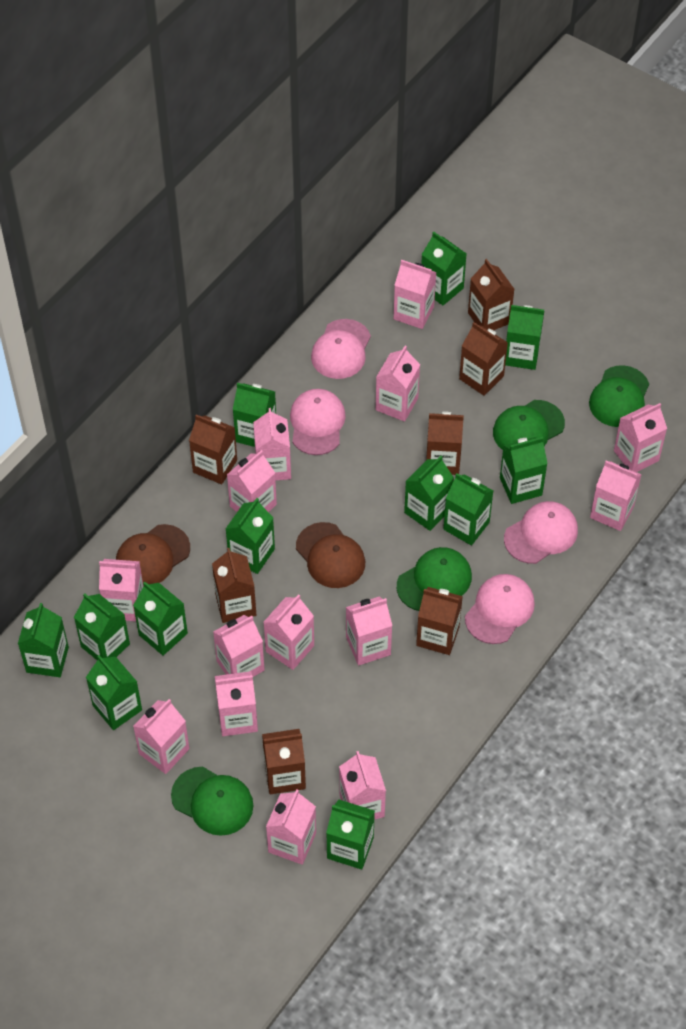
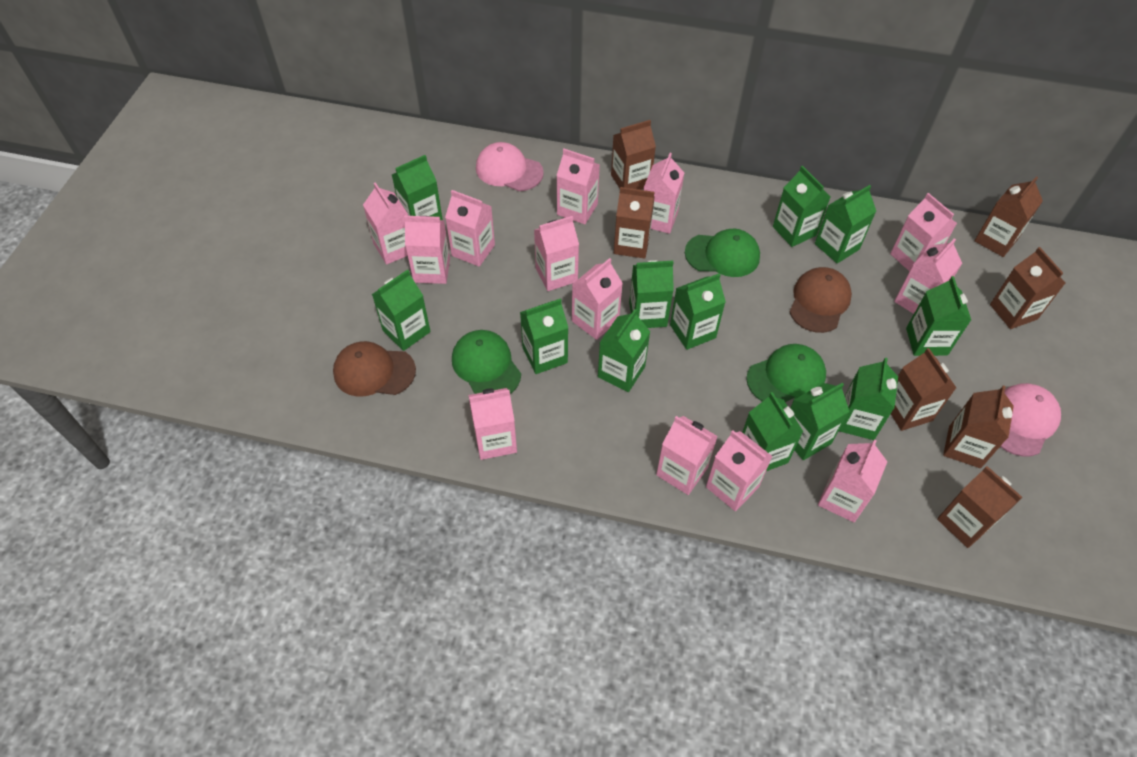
green cap: [171,767,253,836] [397,547,472,611] [493,400,565,450] [589,365,649,427] = 4 -> [452,330,521,394] [685,229,760,277] [746,344,826,402] = 3
pink cap: [290,389,346,455] [311,319,371,379] [465,574,535,644] [504,501,578,564] = 4 -> [476,142,544,191] [1000,383,1061,457] = 2
pink carton: [99,559,144,621] [133,699,189,774] [213,615,265,677] [215,671,258,736] [227,450,277,512] [253,408,291,481] [264,594,314,670] [266,789,316,865] [339,751,386,820] [346,596,392,666] [376,346,420,421] [394,260,437,329] [590,461,642,531] [614,403,667,472] = 14 -> [363,182,408,265] [404,216,450,284] [445,190,495,267] [468,388,517,460] [534,216,579,291] [556,149,600,224] [572,258,623,340] [644,153,684,234] [656,416,718,495] [706,430,773,511] [818,439,887,522] [890,193,957,272] [894,238,962,314] = 13

